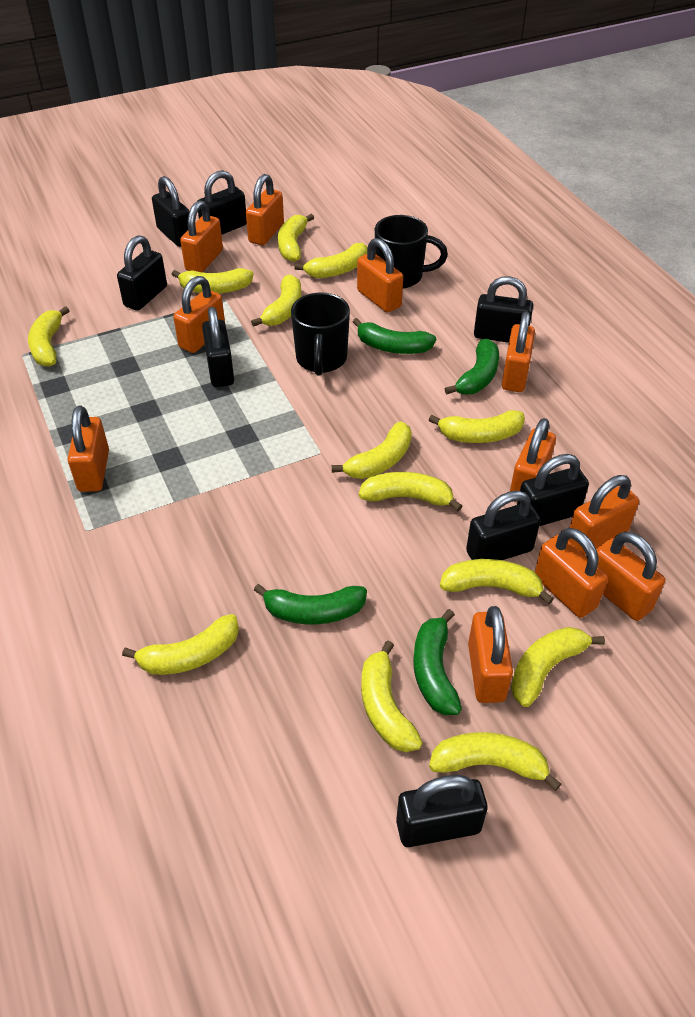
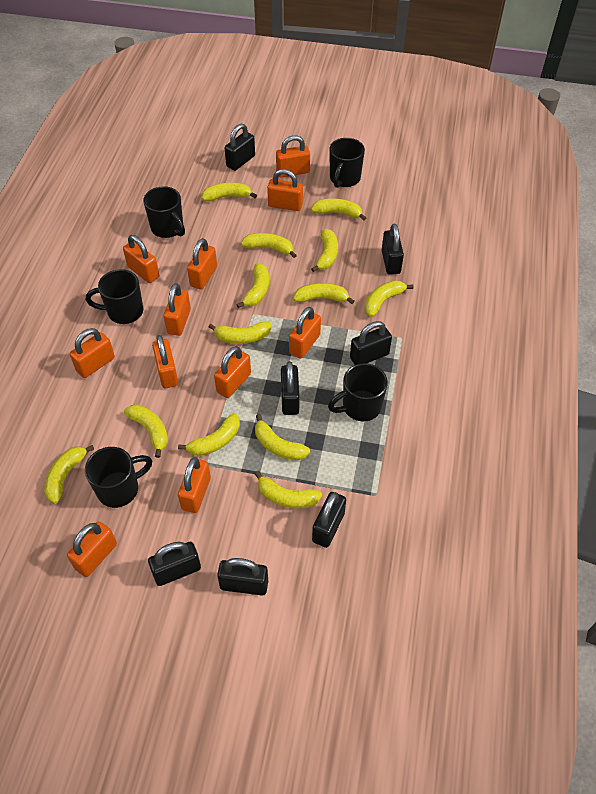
black mug: [291,292,350,376] [375,215,448,288] = 2 -> [85,447,152,508] [86,269,143,324] [143,186,185,238] [328,363,388,421] [329,138,365,188] = 5
black padlock: [117,235,167,311] [152,176,190,247] [198,170,247,235] [202,307,234,387] [396,775,488,847] [466,490,540,560] [474,276,533,343] [517,454,589,526] = 8 -> [148,542,201,586] [217,558,268,595] [225,124,255,171] [281,361,299,415] [312,492,346,548] [350,321,392,365] [382,224,404,275] = 7
green banana: [254,584,367,624] [353,318,436,354] [413,609,462,715] [445,339,499,395] = 4 -> none = 0

